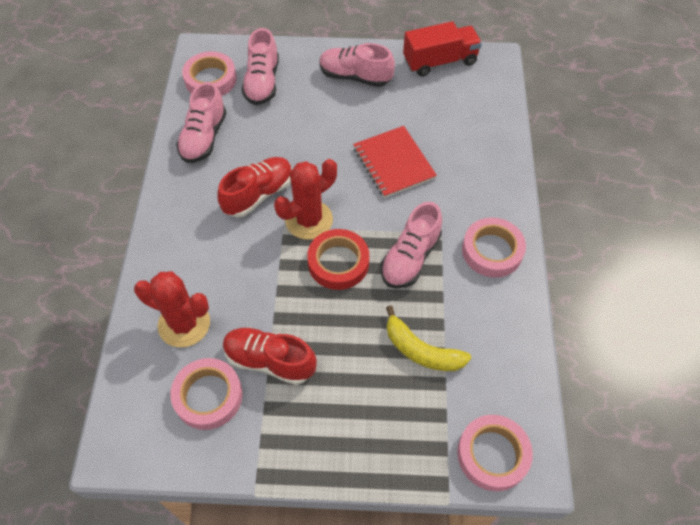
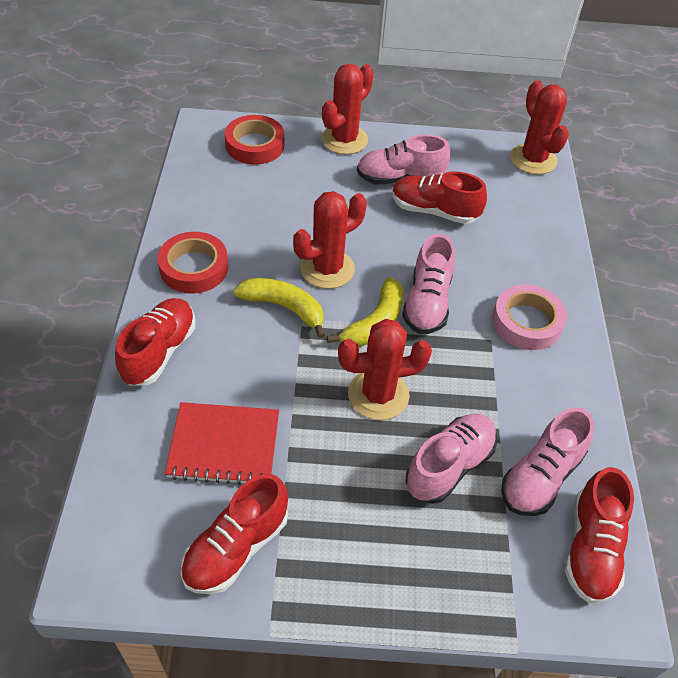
pink tape: [170,358,242,430] [182,51,237,96] [457,415,533,491] [462,218,526,278] = 4 -> [492,284,567,350] = 1
red cactus: [134,271,210,347] [274,159,337,240] = 2 -> [293,191,367,289] [321,64,374,155] [338,319,432,420] [510,80,569,175] = 4
red shoe: [217,157,292,217] [223,327,317,385] = 2 -> [115,298,195,386] [181,474,288,594] [392,171,487,224] [565,467,634,603] = 4
red tape: [307,229,369,290] = 1 -> [157,232,228,294] [225,115,284,165] = 2
red truck: [403,21,482,77] = 1 -> none = 0
yellow banana: [386,305,471,371] = 1 -> [233,278,325,338] [327,277,403,347] = 2

